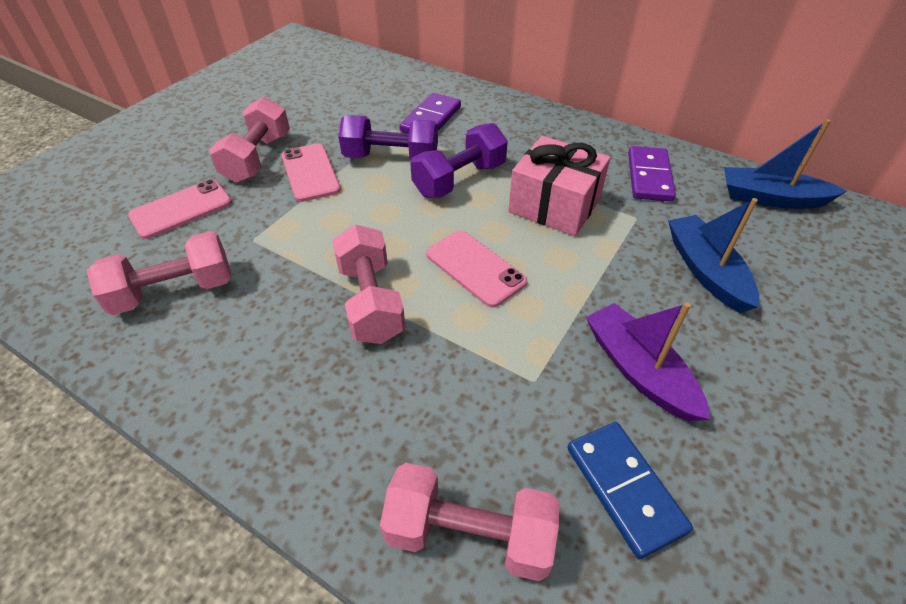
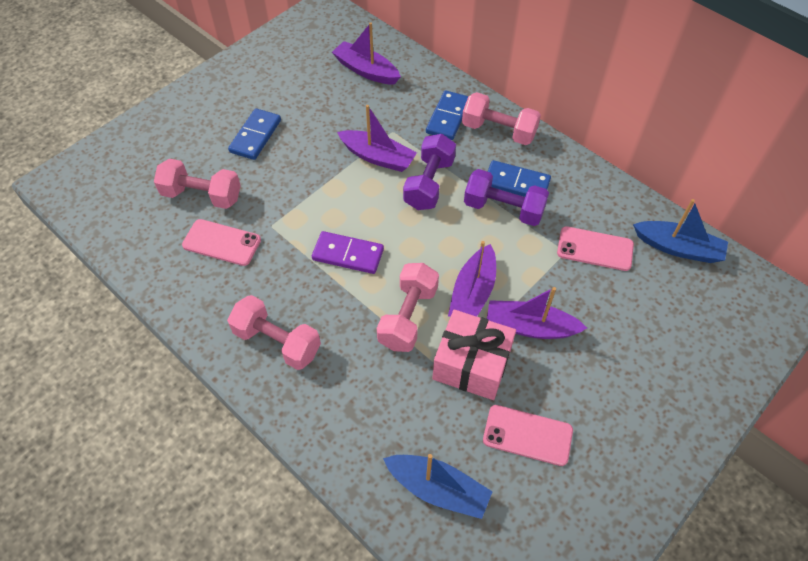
blue domino: [568,422,693,559] = 1 -> [228,108,281,160] [426,90,468,140] [487,160,551,197] = 3
purple boat: [586,302,710,421] = 1 -> [332,22,401,84] [337,105,417,172] [448,241,496,317] [487,287,587,339] = 4
purple domino: [400,93,461,133] [628,146,676,202] = 2 -> [312,231,384,274] = 1

